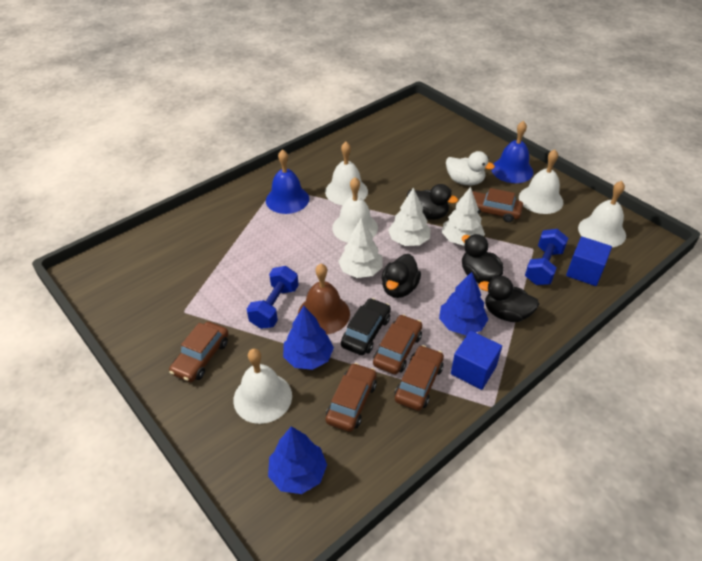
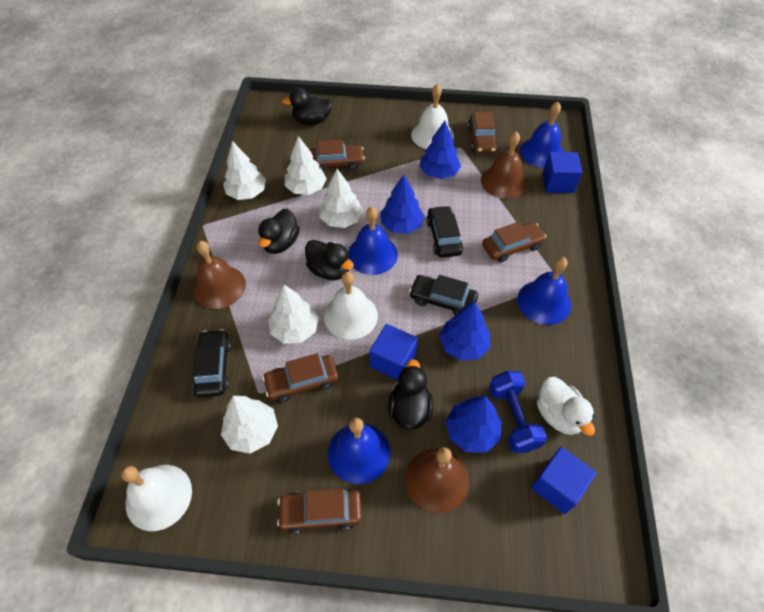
black car: [341,298,391,355] = 1 -> [193,329,231,397] [409,275,478,315] [426,206,463,258] = 3
blue bell: [266,149,309,214] [491,121,533,183] = 2 -> [328,418,390,484] [348,207,398,275] [517,257,571,325] [520,102,564,168] = 4
blue cube: [451,331,502,390] [566,237,612,286] = 2 -> [369,324,418,380] [531,447,597,514] [543,152,582,193] = 3
blue dumbbell: [247,266,299,329] [525,229,568,285] = 2 -> [489,371,547,453] = 1
blue tree: [268,426,327,494] [283,306,334,370] [439,272,488,335] = 3 -> [380,175,424,234] [420,121,461,179] [439,301,490,360] [446,396,502,453] = 4
brown bell: [298,264,350,334] = 1 -> [193,241,246,309] [405,447,469,513] [481,131,527,199] = 3
white bell: [233,349,292,424] [325,142,368,205] [332,177,378,243] [519,149,563,214] [578,181,626,247] = 5 -> [121,465,192,531] [324,272,378,340] [411,84,454,149] = 3
white tree: [338,218,383,278] [388,188,431,246] [442,187,485,246] = 3 -> [221,396,278,454] [223,141,266,200] [268,285,319,344] [284,136,327,195] [319,169,363,228] = 5

